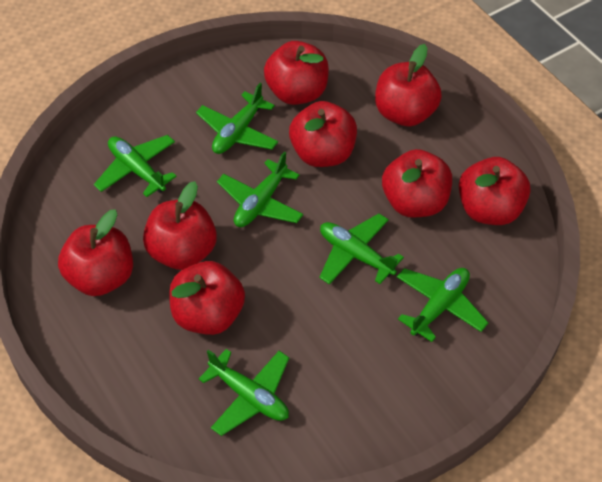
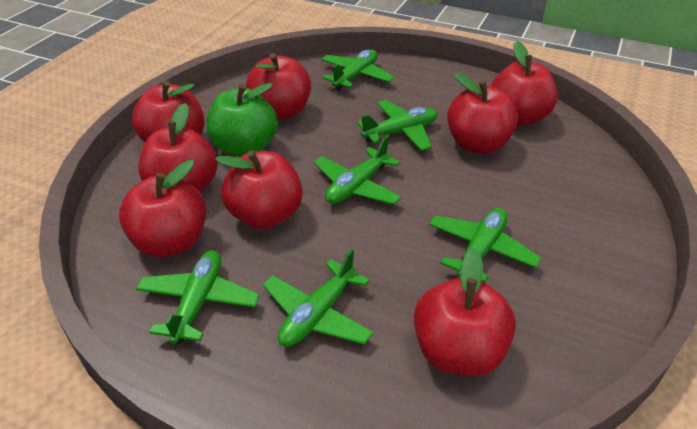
green apple: none = 0 -> [207,83,278,157] = 1

